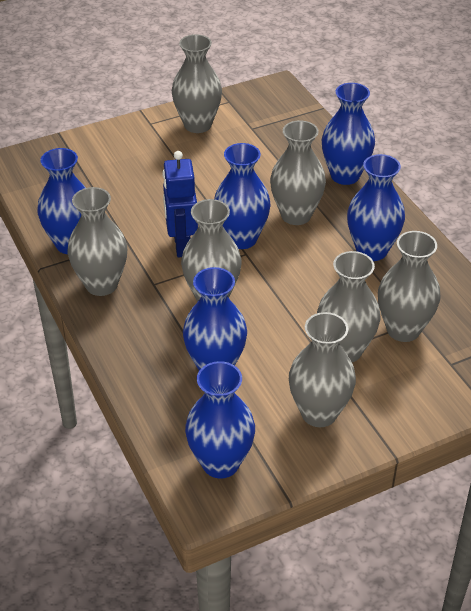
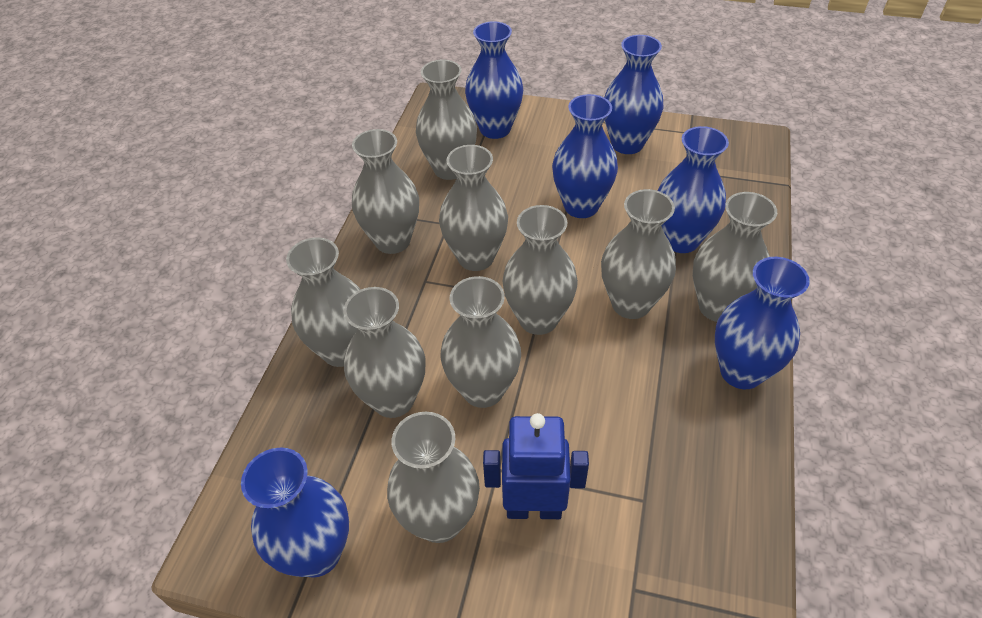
grey vase: [68,187,127,296] [172,34,222,133] [181,199,242,302] [270,121,326,225] [289,312,356,427] [317,251,381,362] [378,231,440,342] = 7 -> [286,237,361,367] [343,287,425,418] [352,129,419,254] [387,412,480,543] [416,60,477,180] [439,145,508,271] [440,276,521,408] [502,205,578,335] [601,189,676,319] [693,192,777,322] = 10

